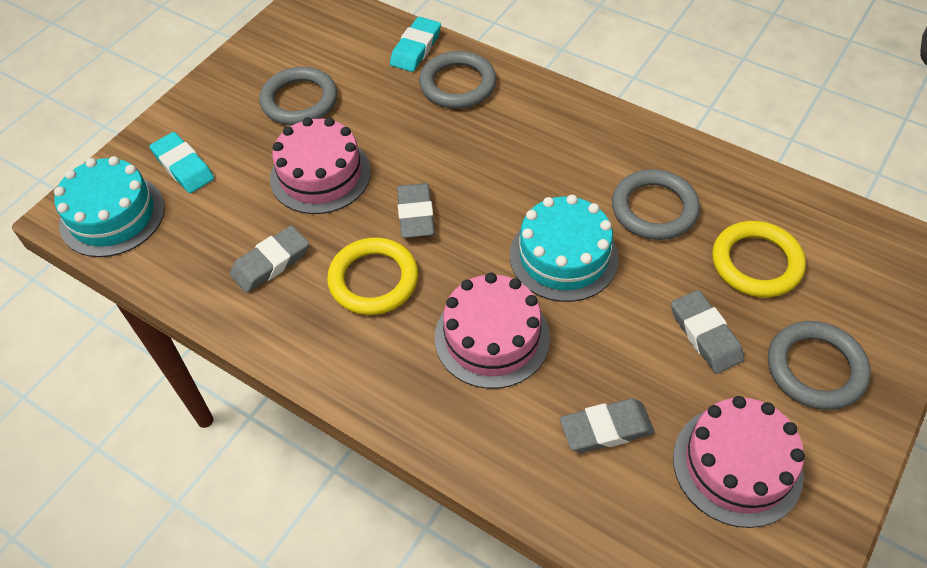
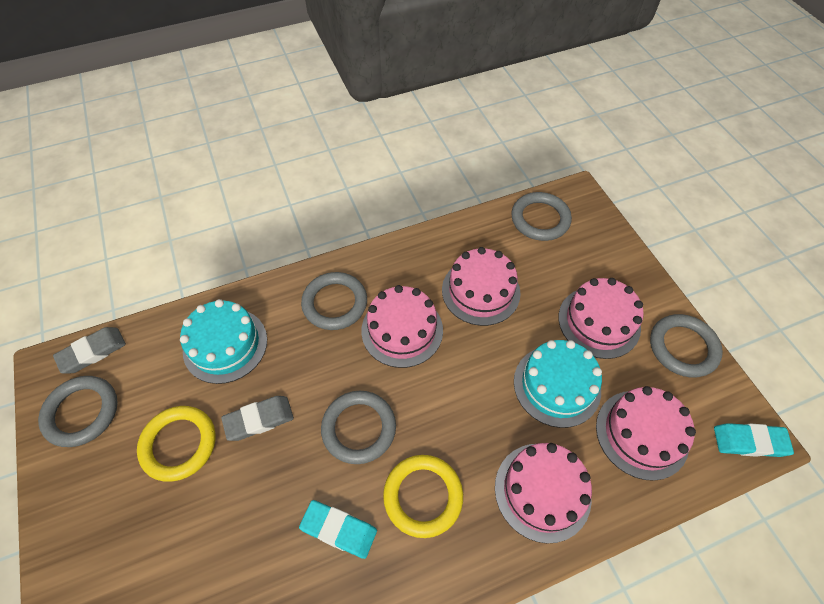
grey eraser: [230,225,309,293] [397,183,435,238] [560,399,655,453] [671,290,744,374] = 4 -> [53,327,126,374] [221,396,294,441] = 2
grey ring: [259,67,338,126] [419,51,497,109] [612,169,700,240] [768,321,871,410] = 4 -> [38,376,118,447] [301,272,367,330] [321,391,396,464] [511,192,572,241] [650,314,723,377] = 5
pink cake: [270,117,371,214] [435,273,550,389] [673,396,805,528] = 3 -> [361,285,443,368] [442,247,521,326] [495,443,592,543] [559,278,644,359] [596,386,696,481] = 5

